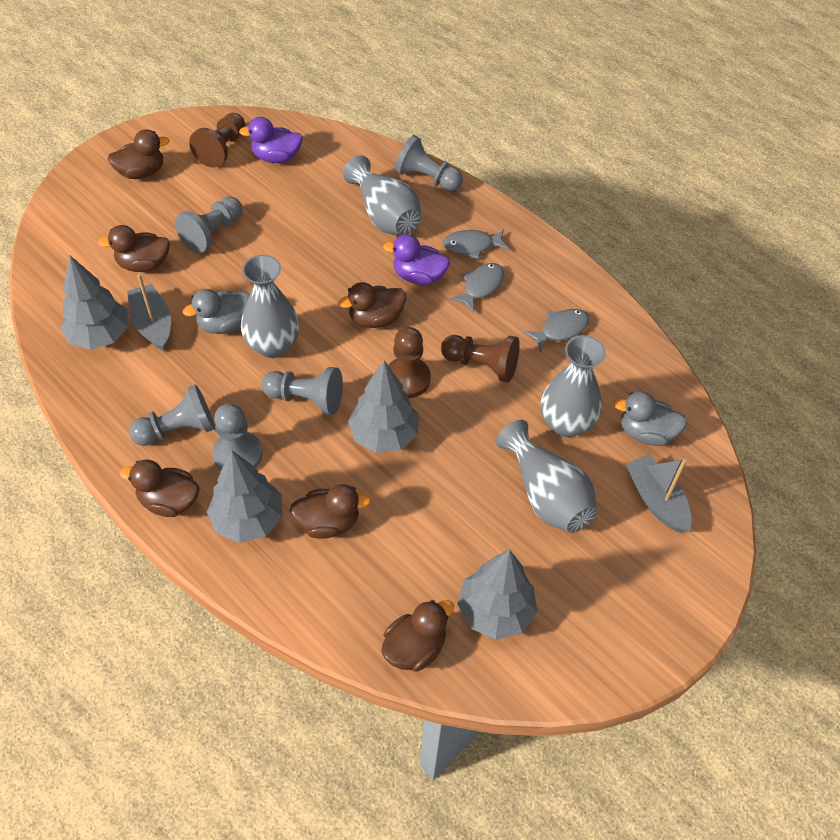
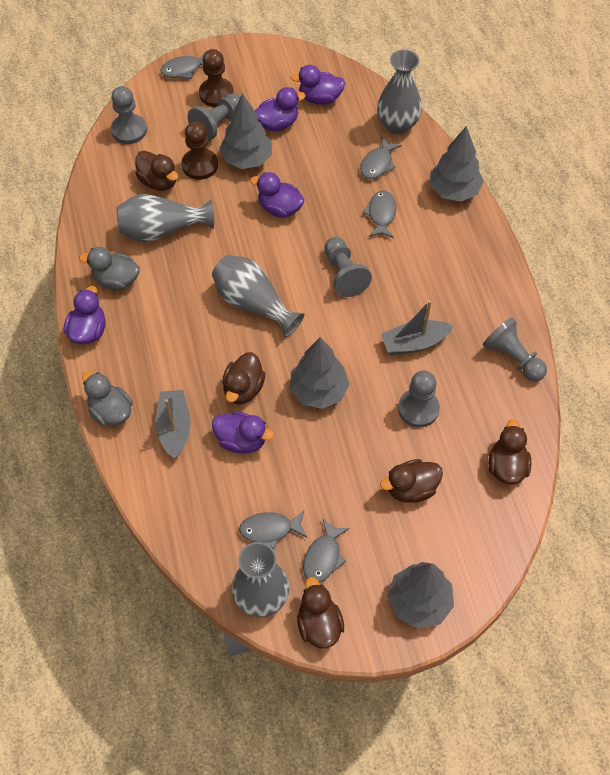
brown duck: [98,225,170,272] [108,129,170,179] [120,459,200,517] [290,484,371,539] [338,282,406,328] [381,600,454,672] = 6 -> [135,151,178,191] [222,352,265,404] [297,577,344,649] [380,459,443,503] [488,419,531,485] = 5
brown pawn: [189,113,245,168] [388,327,431,398] [441,335,520,383] = 3 -> [182,122,218,180] [199,49,234,107] = 2
grey fish: [443,229,509,259] [450,263,504,312] [524,309,590,352] = 3 -> [161,51,207,79] [239,511,307,549] [303,519,349,583] [360,137,402,179] [362,190,397,238] = 5
purple duck: [239,117,303,163] [383,234,450,285] = 2 -> [64,286,106,344] [212,411,274,453] [250,172,305,218] [255,87,306,131] [290,65,345,105] = 5

